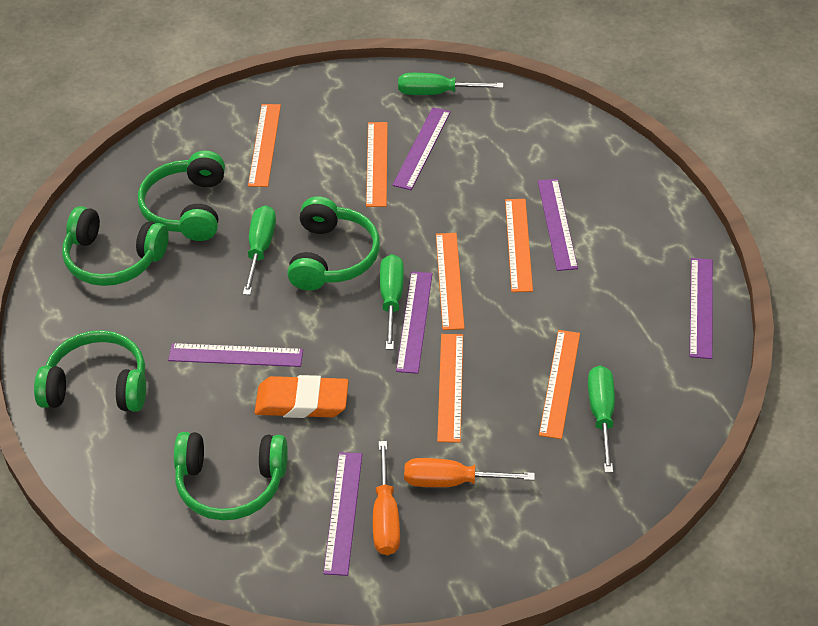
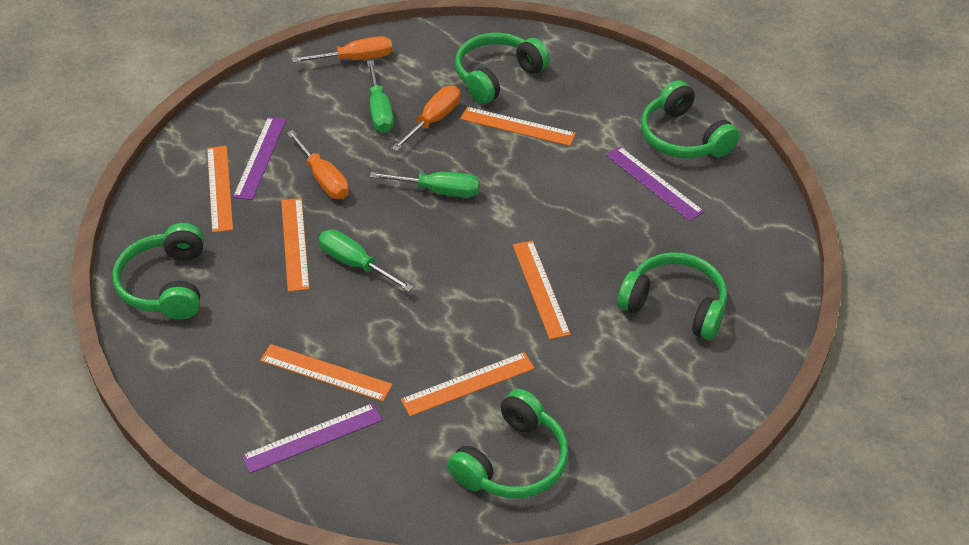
green screwdriver: [243,205,276,295] [380,254,404,350] [398,73,503,95] [588,366,615,473] = 4 -> [319,230,414,292] [367,60,394,133] [370,172,480,198] = 3
orange eraser: [255,375,349,418] = 1 -> none = 0
orange screwdriver: [373,441,400,555] [404,458,535,487] = 2 -> [287,130,349,199] [292,36,392,63] [391,86,460,151] = 3
purple ruler: [168,343,303,367] [323,452,362,576] [392,107,451,190] [396,271,432,374] [538,179,578,271] [690,258,713,359] = 6 -> [233,117,286,200] [242,403,382,473] [606,146,704,221] = 3

